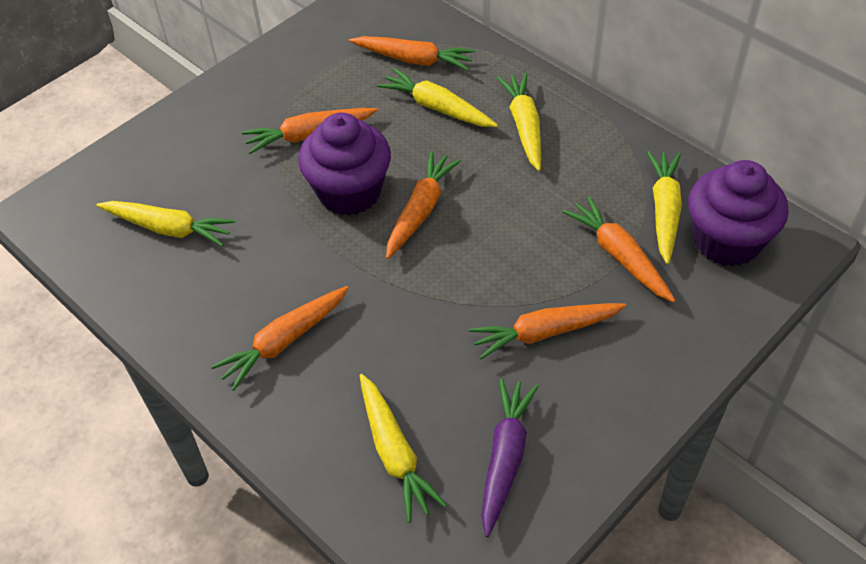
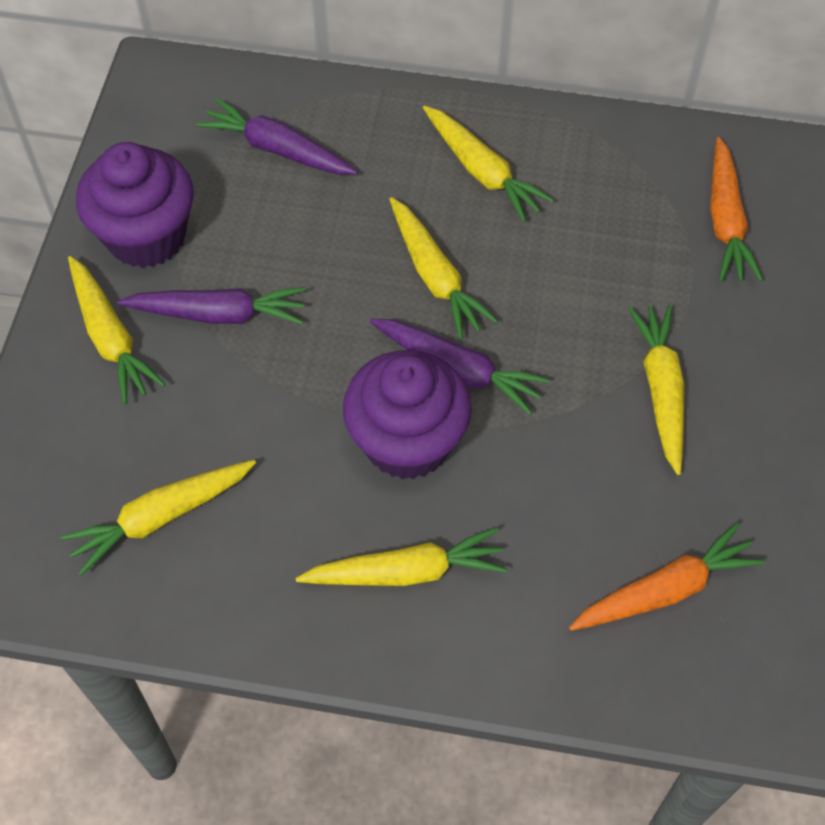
orange carrot: [211,286,349,391] [242,108,378,154] [349,36,475,71] [386,151,461,259] [469,303,626,360] [563,196,676,303] = 6 -> [569,523,764,631] [710,137,763,282] = 2
purple carrot: [481,378,539,537] = 1 -> [117,287,306,324] [196,98,358,174] [369,319,550,415] = 3
yellow carrot: [96,201,236,247] [359,374,447,523] [377,68,498,127] [497,73,541,171] [647,151,682,264] = 5 -> [61,460,256,576] [68,256,166,405] [295,527,507,586] [389,197,498,340] [423,105,554,222] [628,305,685,475] = 6

